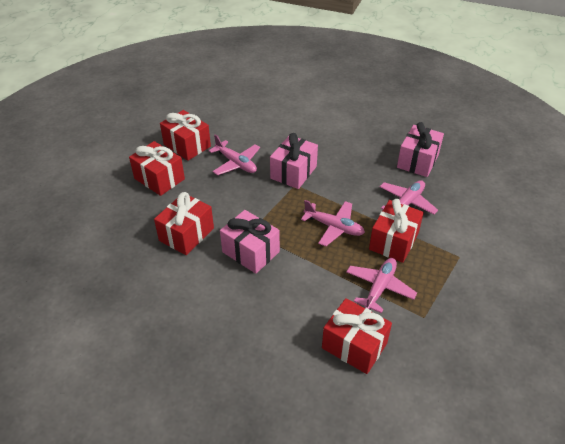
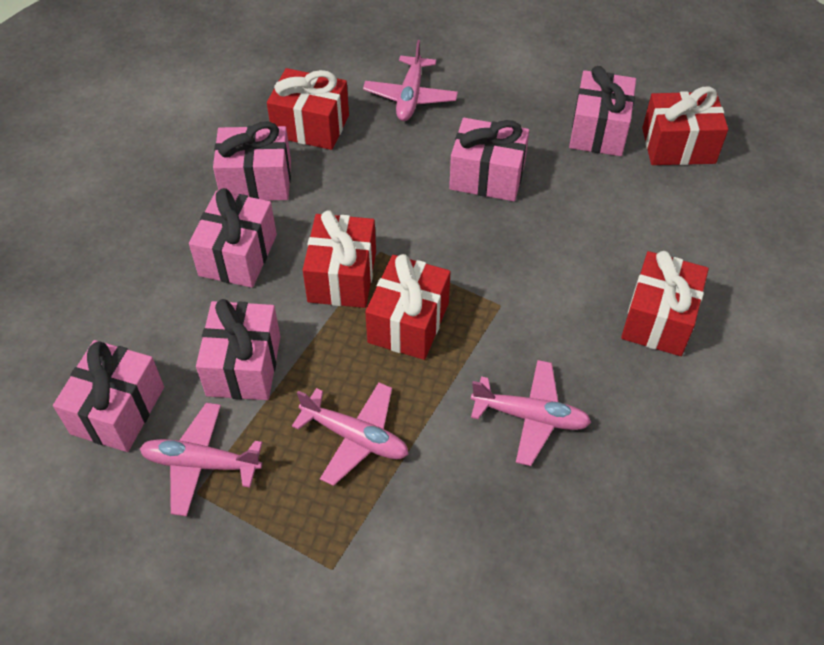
pink gift: [220,210,280,274] [270,133,318,189] [397,122,444,177] = 3 -> [53,340,164,452] [189,188,277,288] [196,299,280,400] [213,121,291,201] [449,118,529,201] [569,66,636,156] = 6

